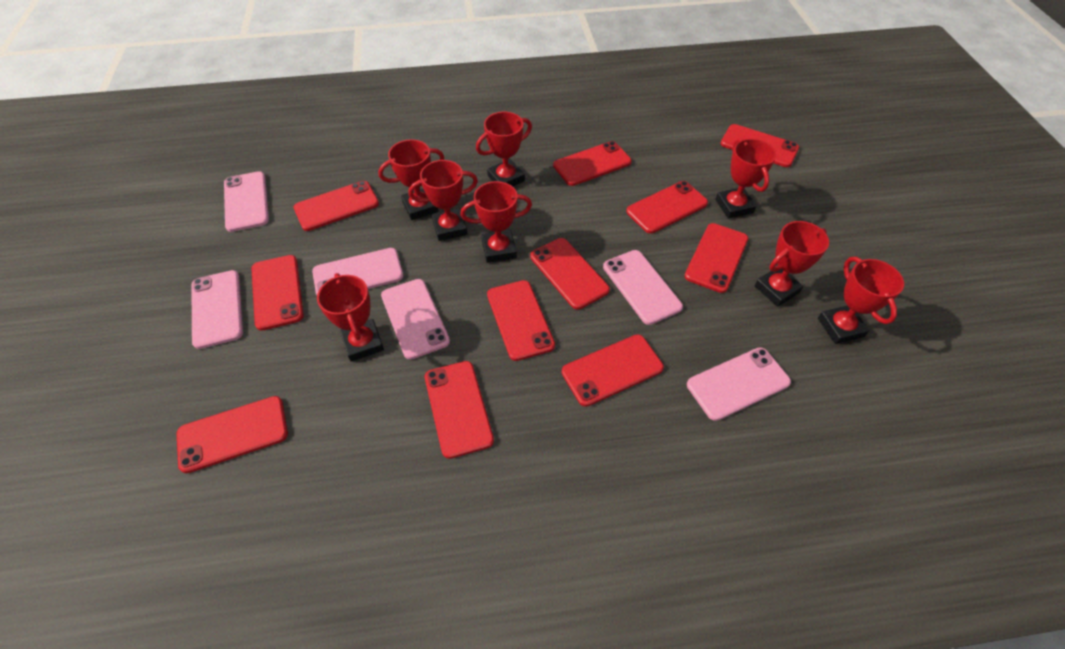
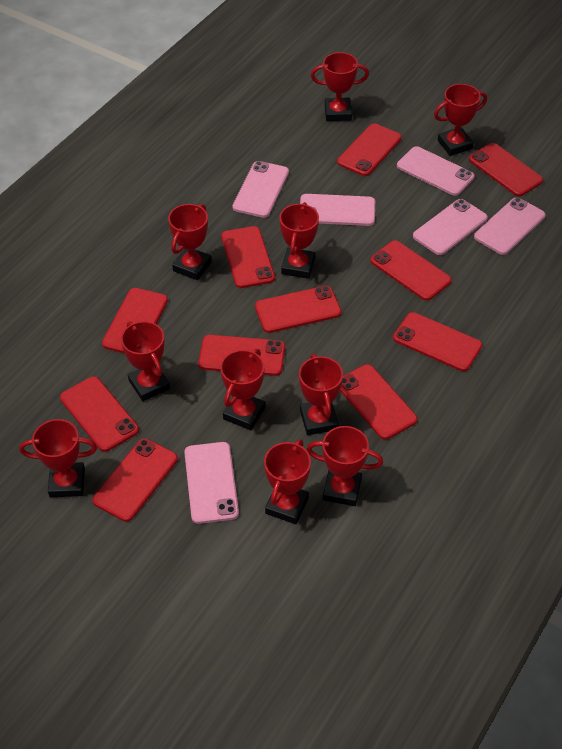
red trophy: [317,273,384,362] [378,139,444,220] [409,160,478,241] [460,181,532,263] [476,112,532,186] [715,138,776,219] [754,221,829,307] [818,257,904,344] = 8 -> [19,419,97,497] [121,321,170,401] [168,204,212,280] [220,349,265,430] [264,439,311,524] [279,202,319,279] [299,354,343,435] [307,426,383,506] [311,52,369,121] [434,84,487,156] = 10

